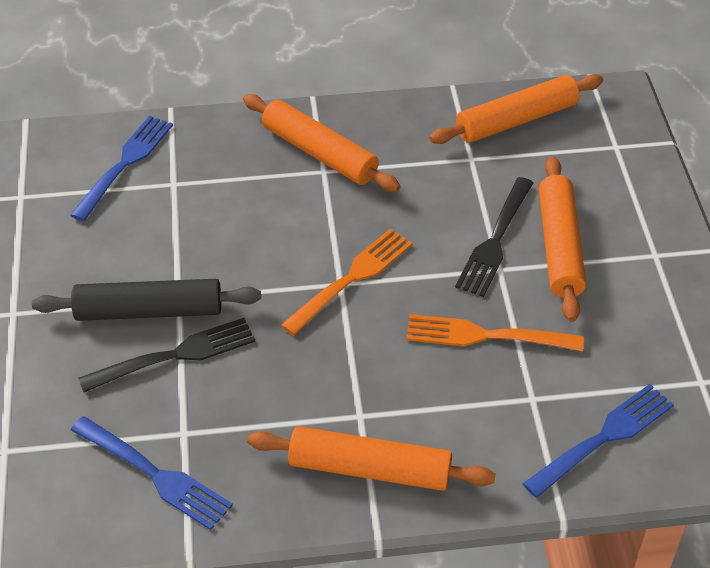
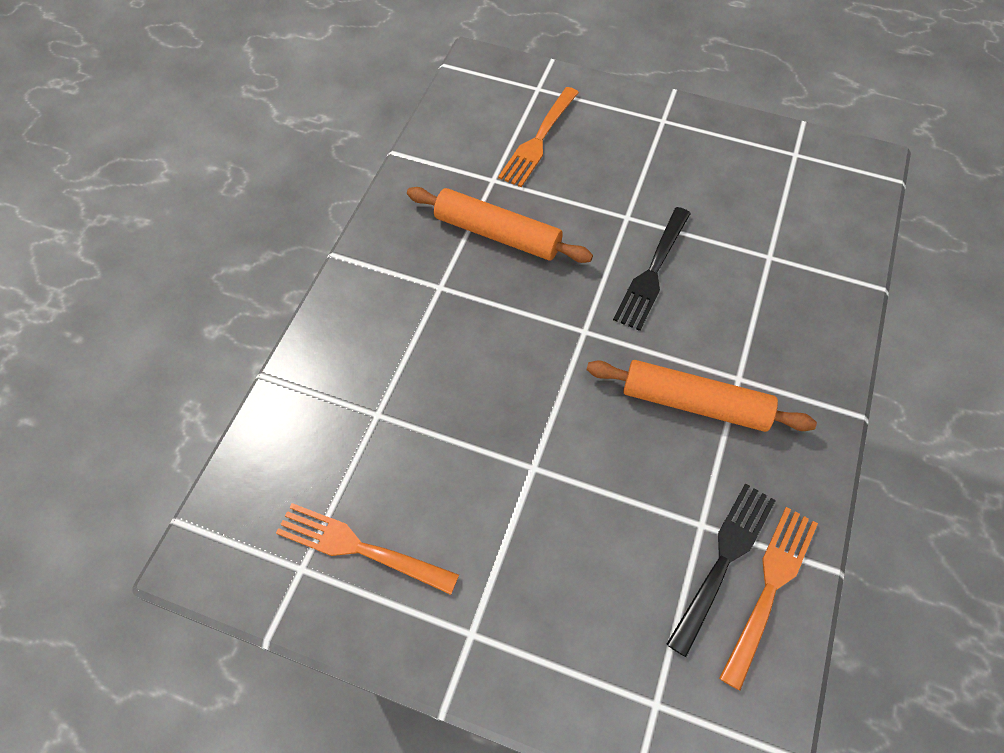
black rolling pin: [32,279,261,321] = 1 -> none = 0
blue fork: [70,116,173,221] [71,416,233,530] [522,384,674,498] = 3 -> none = 0
orange fork: [281,229,413,335] [406,314,584,351] = 2 -> [276,503,459,595] [498,87,579,187] [719,507,818,691] = 3
orange rolling pin: [243,94,401,192] [247,426,496,491] [429,74,603,144] [539,156,586,322] = 4 -> [407,187,593,263] [587,360,817,432] = 2

